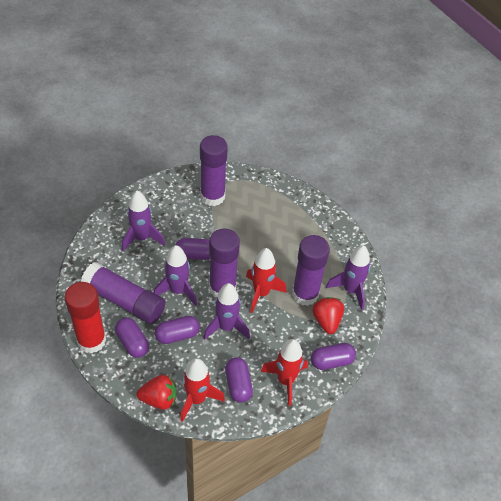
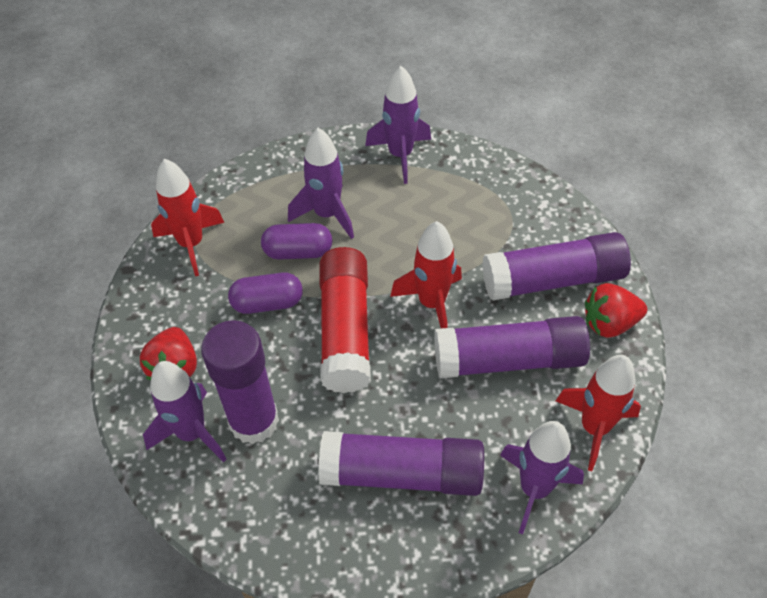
purple capsule: [115,318,149,358] [155,316,200,344] [175,238,210,260] [225,357,253,403] [311,343,356,370] = 5 -> [228,272,303,314] [261,223,332,260] = 2

